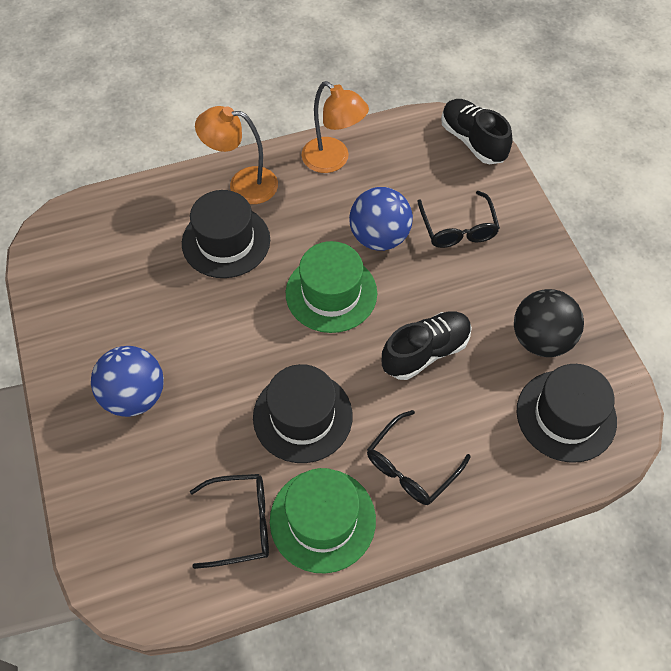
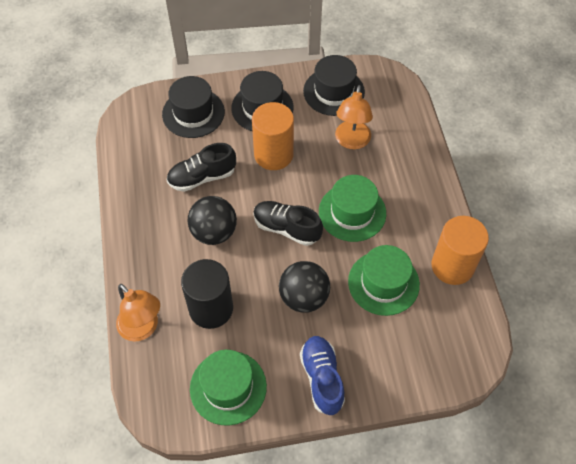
black ball: [514,289,584,357] = 1 -> [188,196,237,245] [279,261,330,313] = 2
black cylinder: none = 0 -> [181,259,233,329] = 1
black glasses: [190,474,269,569] [367,410,471,505] [417,191,500,248] = 3 -> none = 0
blue ball: [91,346,164,417] [349,187,413,251] = 2 -> none = 0
blue shoe: none = 0 -> [300,336,345,415] = 1
green hat: [270,468,376,573] [286,241,377,333] = 2 -> [190,350,267,426] [319,175,386,242] [348,245,420,316] = 3
orange cylinder: none = 0 -> [252,102,294,170] [432,216,489,285] = 2

